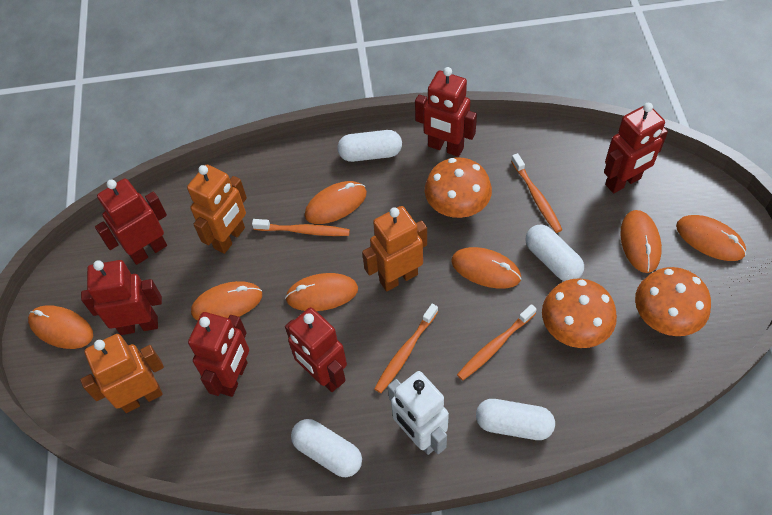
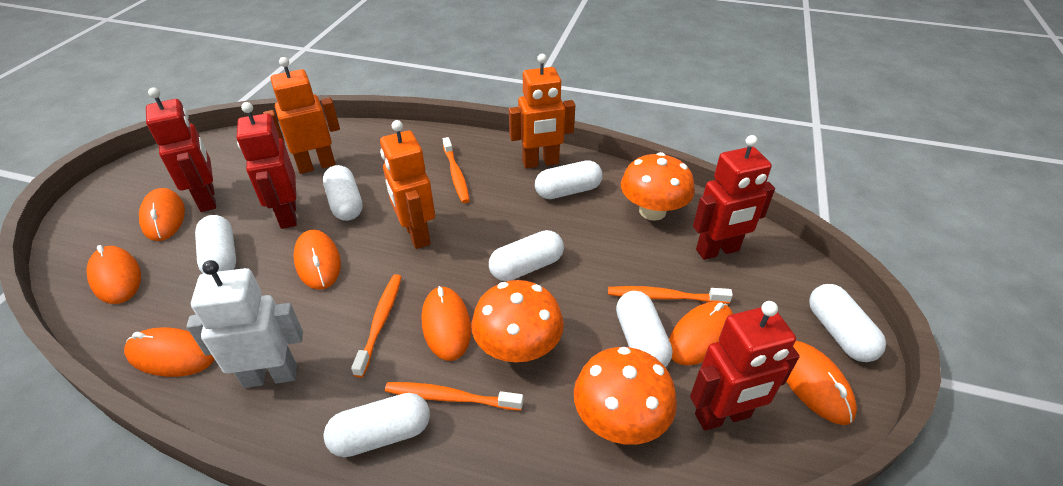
red robot: [81,260,162,335] [95,178,167,265] [188,312,249,397] [285,307,347,392] [415,67,477,157] [604,103,668,193] = 6 -> [146,87,216,212] [237,102,297,229] [690,301,800,431] [693,135,775,260] = 4
white capsule: [291,419,362,477] [337,130,402,162] [476,399,555,440] [526,225,584,281] = 4 -> [195,215,236,273] [323,165,363,221] [324,393,430,457] [489,230,564,281] [535,160,603,199] [616,291,672,367] [809,284,886,362] = 7

